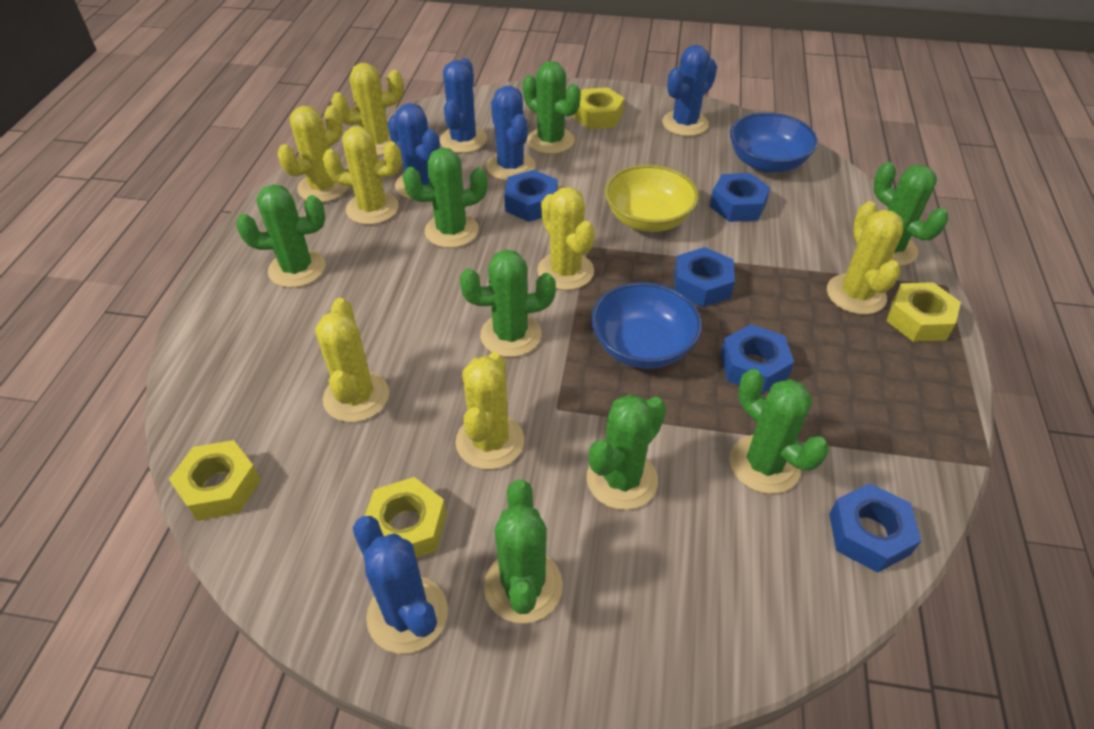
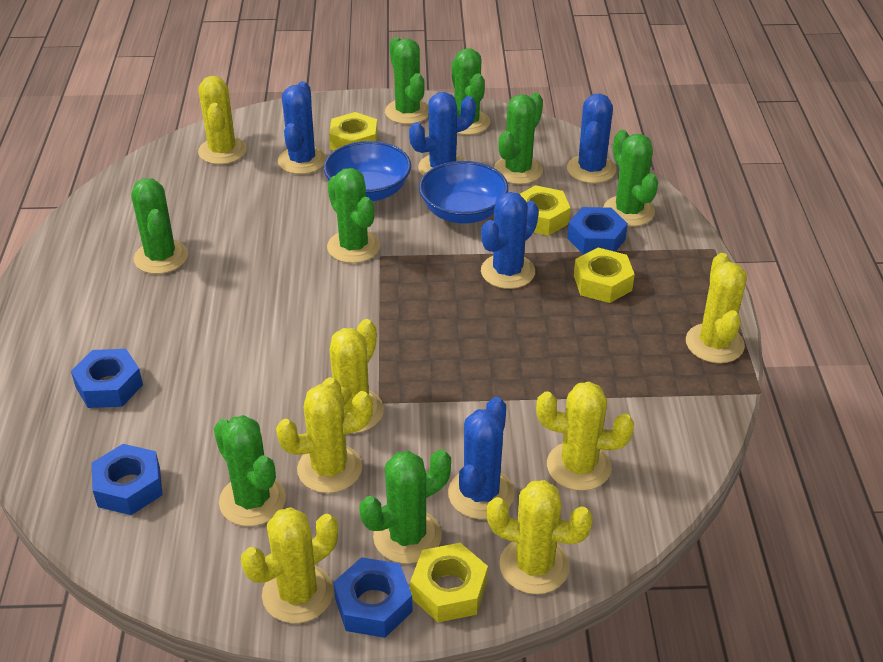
blue nut: [504,170,557,222] [675,247,735,307] [710,173,771,222] [720,324,794,394] [829,483,921,573] = 5 -> [71,349,143,408] [92,444,163,515] [333,557,413,638] [567,207,628,255] = 4
yellow bowl: [605,165,699,232] = 1 -> none = 0

